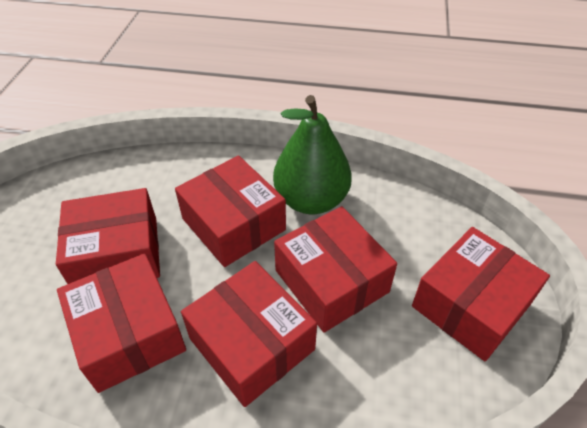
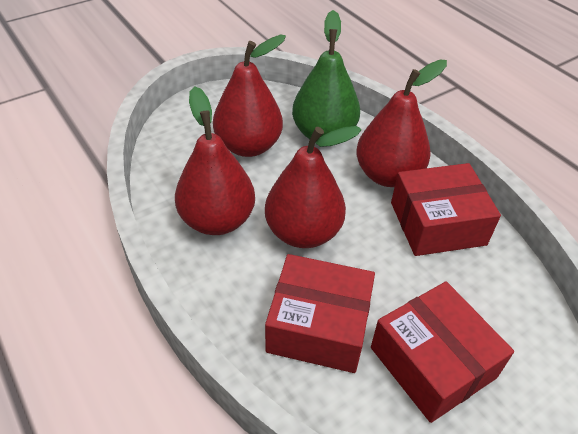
red box: [56,188,160,284] [57,253,186,393] [175,156,286,267] [181,261,317,407] [274,206,397,333] [412,227,550,361] = 6 -> [265,254,375,373] [371,281,514,423] [391,163,501,256] = 3
red pear: none = 0 -> [175,86,255,235] [213,35,286,157] [265,126,362,248] [356,60,447,187] = 4

